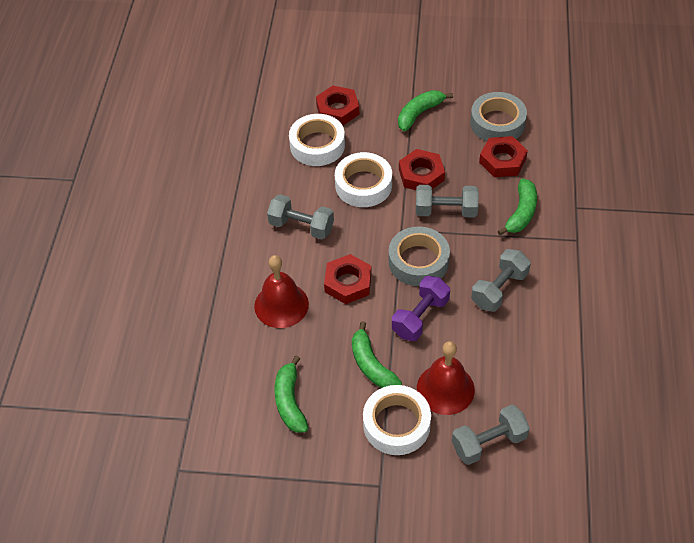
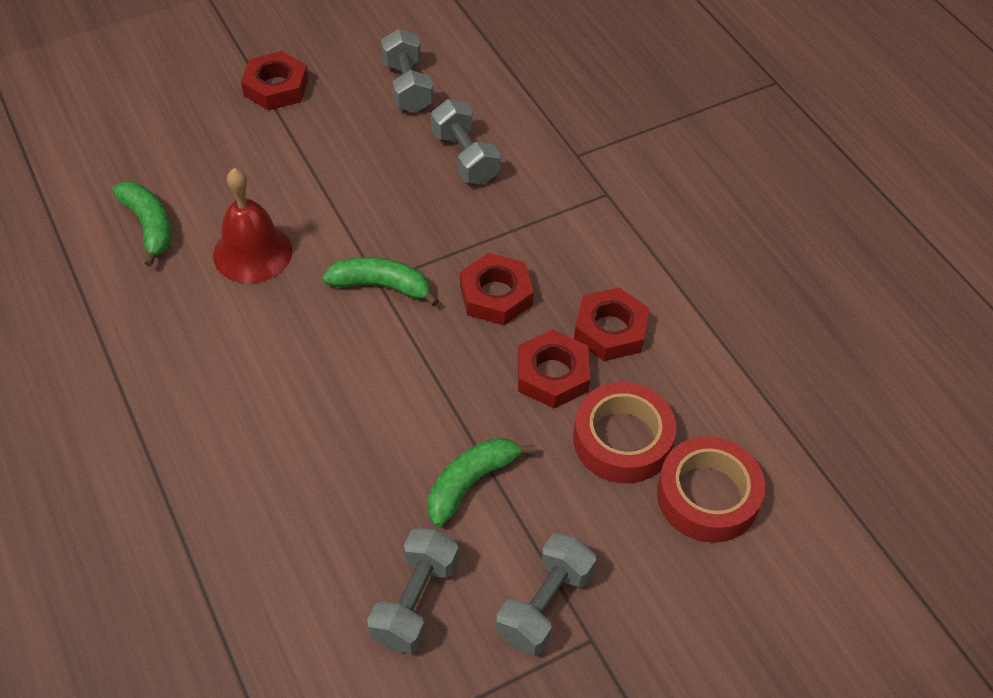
green banana: [274,356,308,433] [352,321,402,388] [398,90,453,131] [498,178,537,235] = 4 -> [112,182,171,267] [322,257,439,307] [428,438,535,527] = 3
grey tape: [389,227,450,286] [470,92,527,141] = 2 -> none = 0
purple dumbbell: [392,276,450,341] = 1 -> none = 0
red bell: [254,255,309,328] [417,341,475,415] = 2 -> [213,168,292,283] = 1
red tape: none = 0 -> [573,382,677,483] [657,436,765,543] = 2
white tape: [289,114,345,166] [335,152,392,207] [363,385,431,455] = 3 -> none = 0

